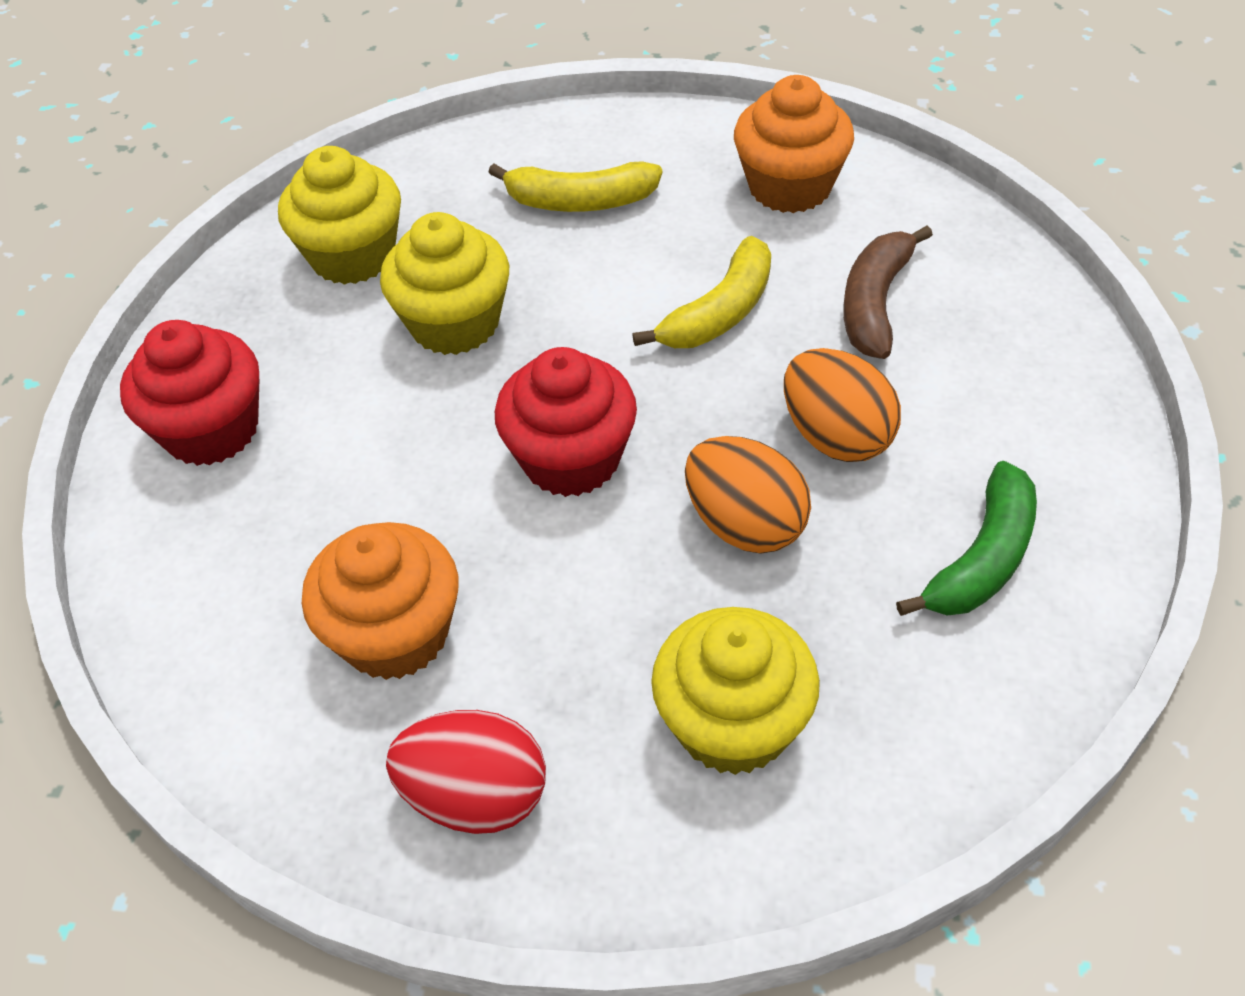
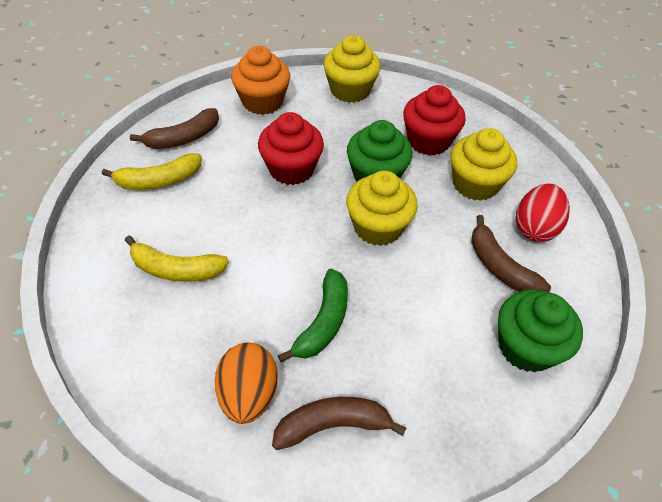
brown banana: [843,226,933,359] = 1 -> [130,108,219,149] [272,397,407,450] [471,215,551,292] = 3
green cupcake: none = 0 -> [347,120,413,182] [498,289,583,372] = 2
orange cupcake: [302,522,458,680] [734,75,854,213] = 2 -> [231,46,290,115] = 1
orange egg: [685,436,811,554] [784,348,901,462] = 2 -> [215,342,278,424] = 1

